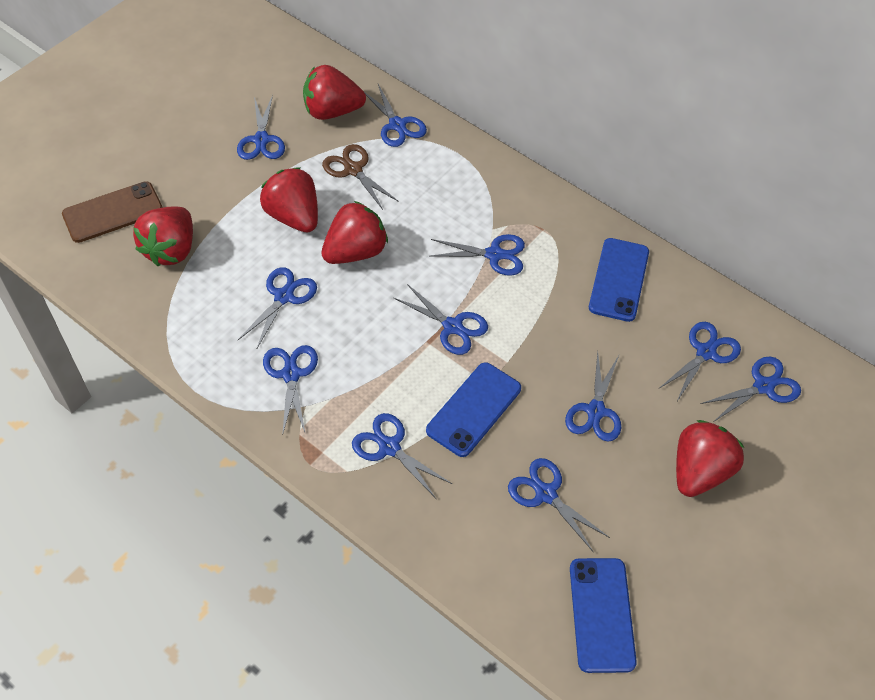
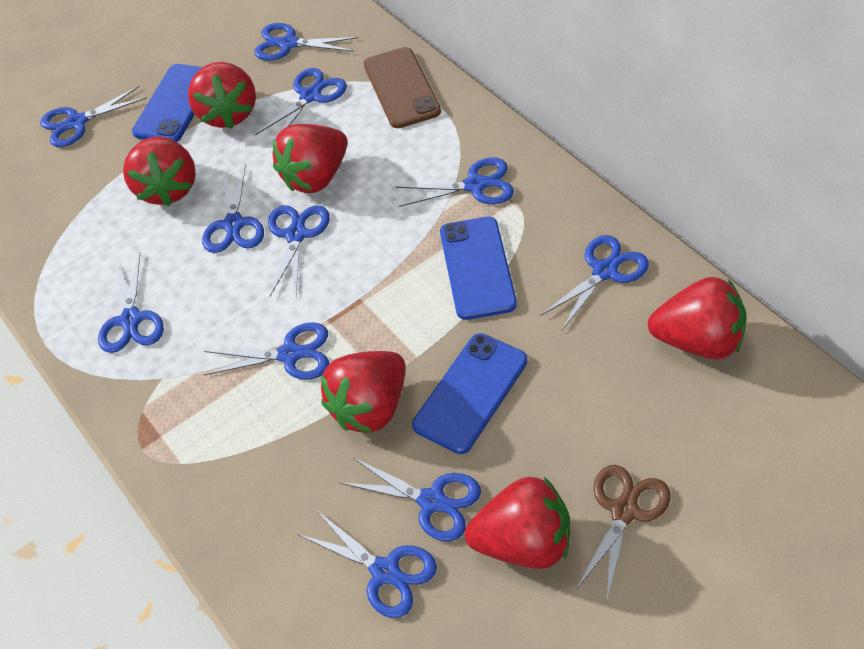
red strawberry: [133,207,193,266] [260,167,318,232] [303,65,366,120] [321,201,388,264] [676,420,744,497] = 5 -> [123,136,196,206] [188,62,256,129] [273,124,348,193] [321,351,406,433] [465,477,570,569] [648,277,747,359] = 6

